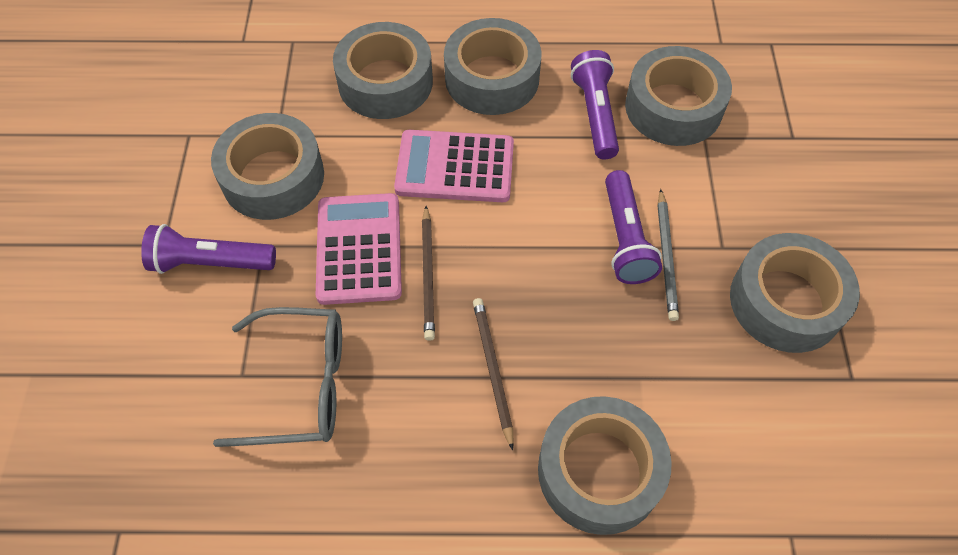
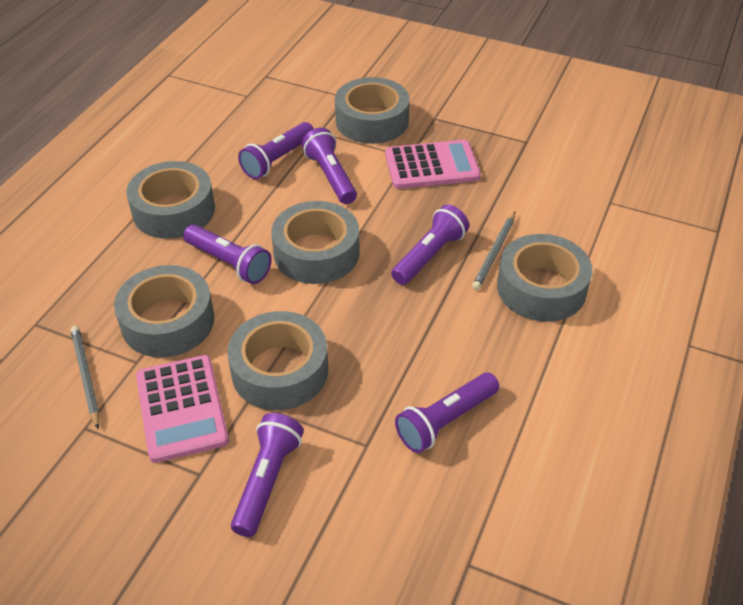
brown pencil: [422,206,435,341] [473,298,514,451] = 2 -> none = 0
grey glasses: [213,307,342,447] = 1 -> none = 0
grey pencil: [658,189,679,321] = 1 -> [71,326,100,429] [472,212,515,290] = 2
purple flashlight: [141,224,276,274] [571,50,619,159] [605,170,662,284] = 3 -> [183,224,272,284] [231,413,304,537] [238,122,314,179] [302,128,357,204] [391,204,469,285] [395,373,499,453] = 6

